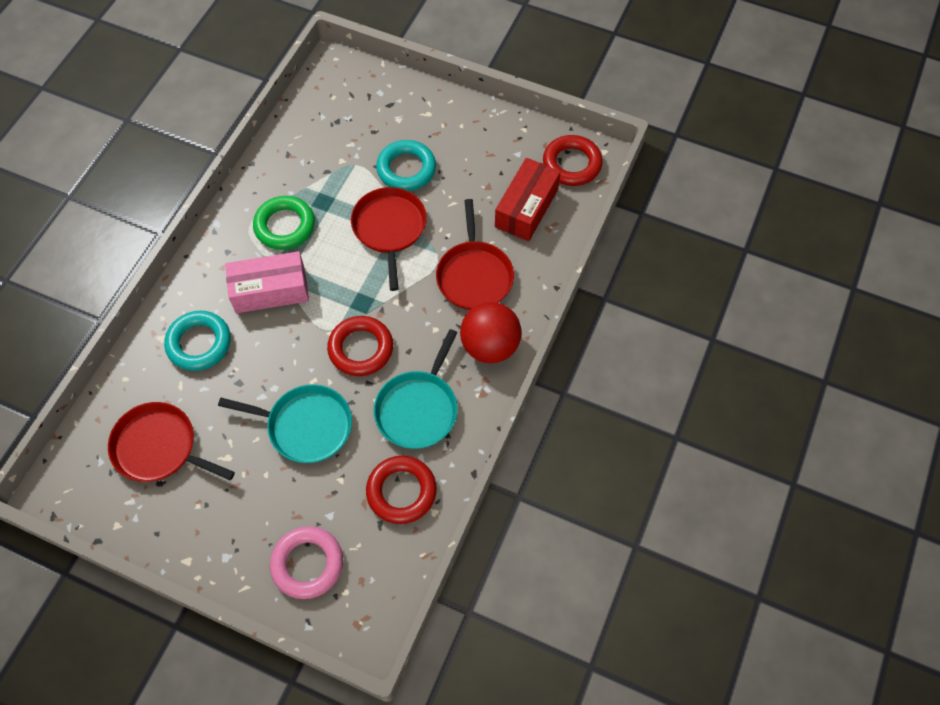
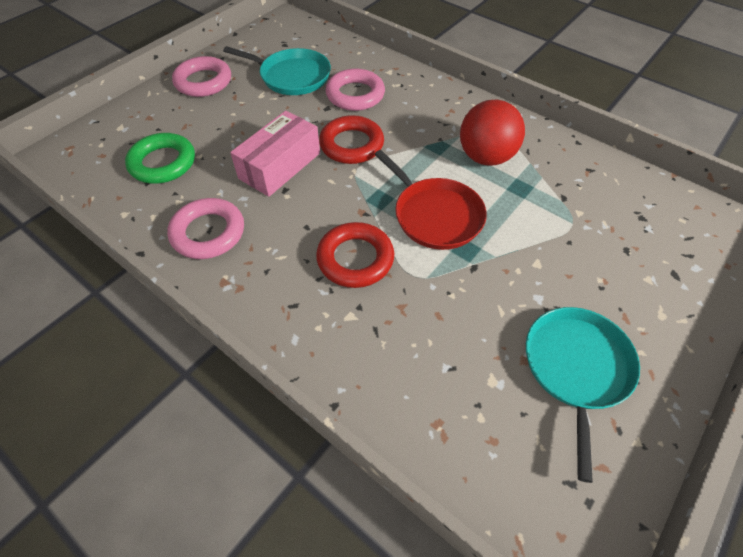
pink ring: [270,526,343,599] = 1 -> [167,198,244,259] [172,56,231,97] [325,69,385,111] = 3
red box: [495,158,561,241] = 1 -> none = 0
red pan: [108,402,235,482] [351,187,427,291] [436,199,514,310] = 3 -> [374,150,487,250] = 1
red ring: [327,316,393,376] [366,456,437,524] [543,135,603,186] = 3 -> [316,222,394,288] [319,115,384,164] = 2
turquoise ring: [164,311,231,371] [376,140,436,191] = 2 -> none = 0

